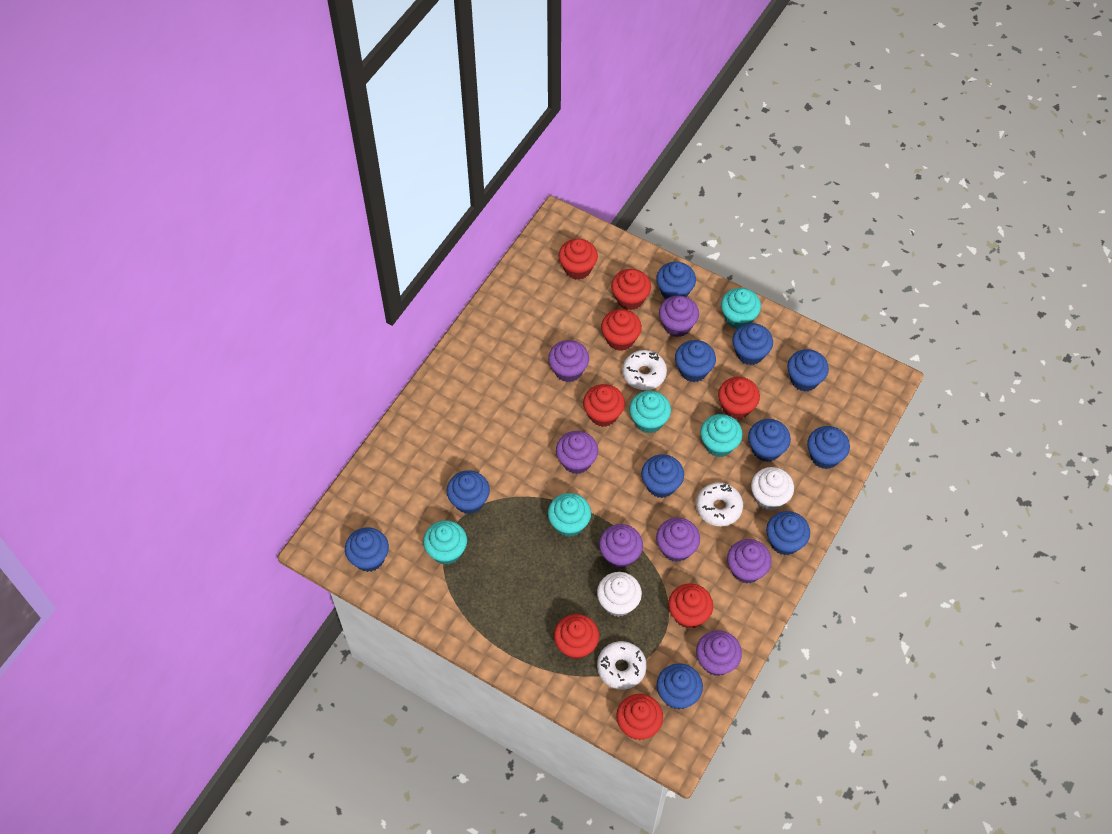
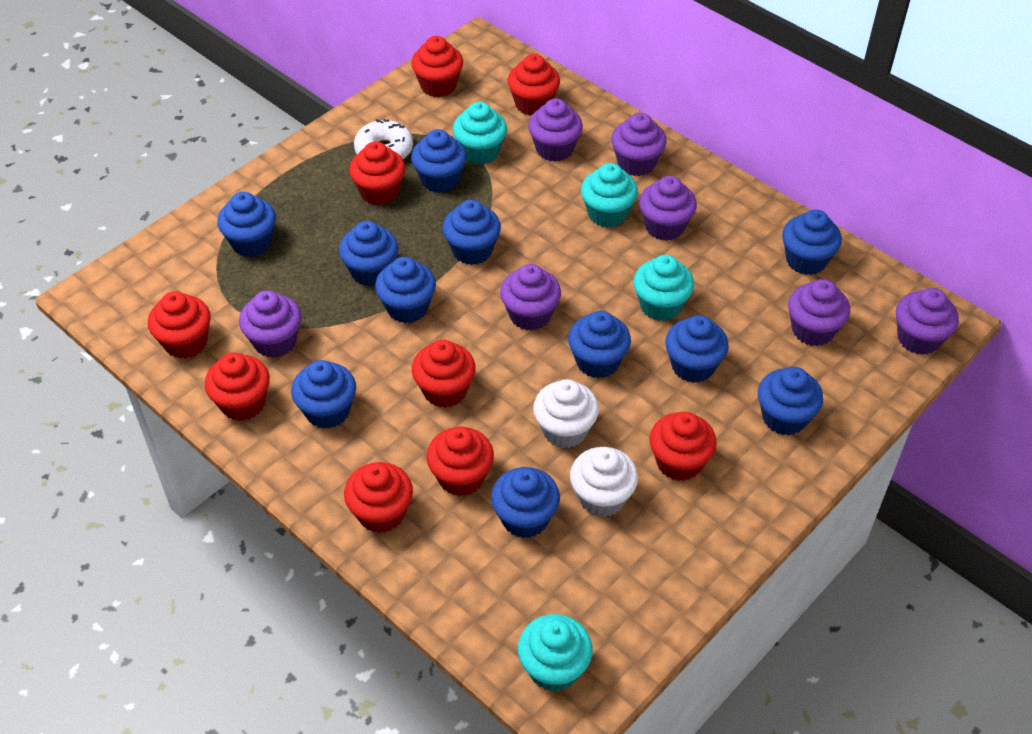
red cupcake: [554,614,599,659] [558,239,598,280] [583,384,625,427] [601,309,642,351] [611,269,651,310] [616,694,663,740] [668,583,713,629] [718,377,760,419] = 8 -> [148,291,211,359] [205,352,270,421] [344,462,413,533] [349,141,405,206] [411,36,463,97] [412,340,476,408] [426,427,494,496] [508,54,560,116] [649,412,717,481] = 9
turquoise cupcake: [423,520,467,565] [548,493,591,537] [629,391,671,433] [700,414,743,457] [721,288,761,329] = 5 -> [453,102,507,165] [518,614,593,692] [581,163,638,228] [633,255,694,321] = 4
white donut: [597,641,647,690] [622,350,667,390] [696,483,743,526] = 3 -> [354,119,413,159] = 1

